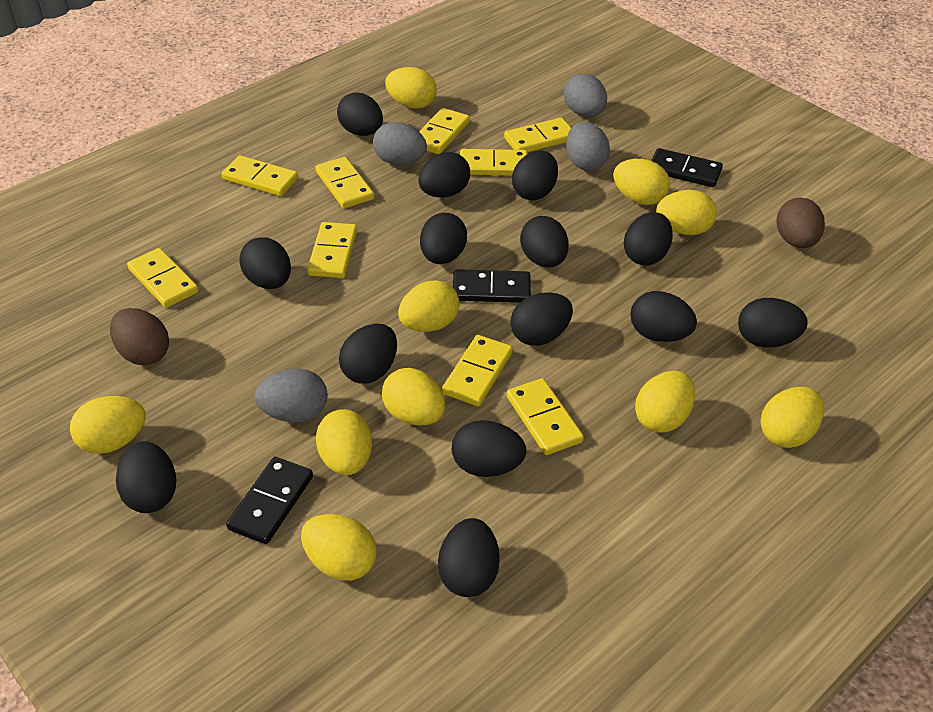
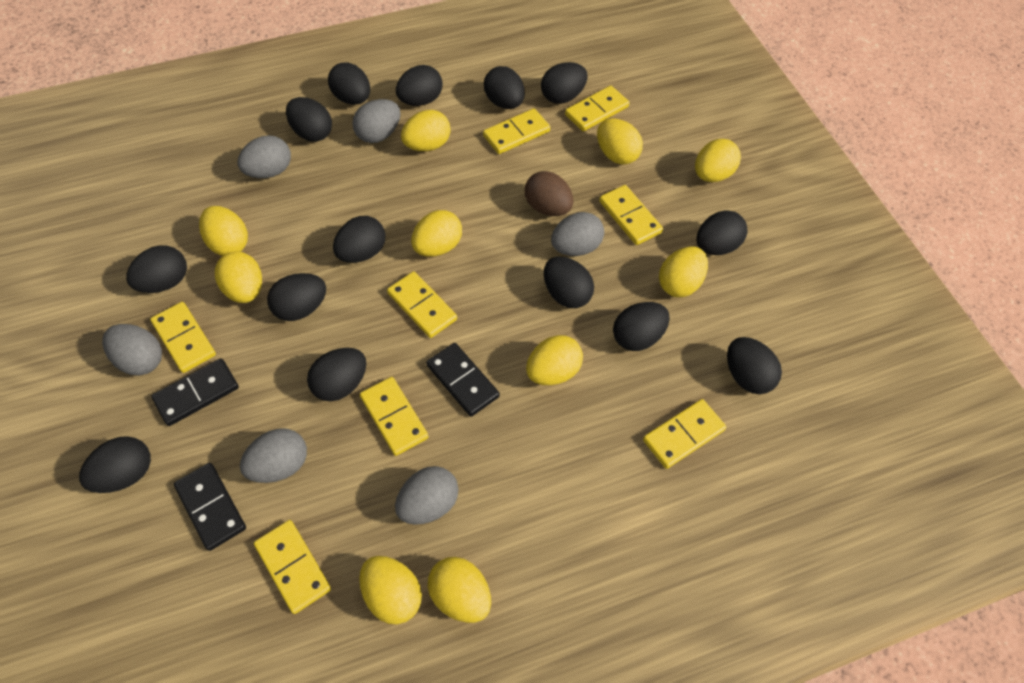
brown egg: [110,308,169,365] [777,197,825,248] = 2 -> [525,171,573,216] = 1
grey egg: [254,368,328,422] [373,122,427,165] [564,73,607,117] [566,122,610,171] = 4 -> [102,324,162,376] [237,135,291,178] [240,428,307,483] [352,99,400,143] [395,466,458,525] [551,212,604,256] = 6
yellow domino: [127,248,199,308] [222,155,298,196] [307,222,357,278] [315,157,374,208] [419,108,470,154] [442,335,513,406] [460,149,528,175] [504,118,571,152] [507,378,584,455] = 9 -> [150,302,216,373] [254,520,331,614] [360,377,428,456] [387,271,457,338] [483,109,550,154] [565,86,629,131] [599,185,663,245] [643,399,726,469] = 8

